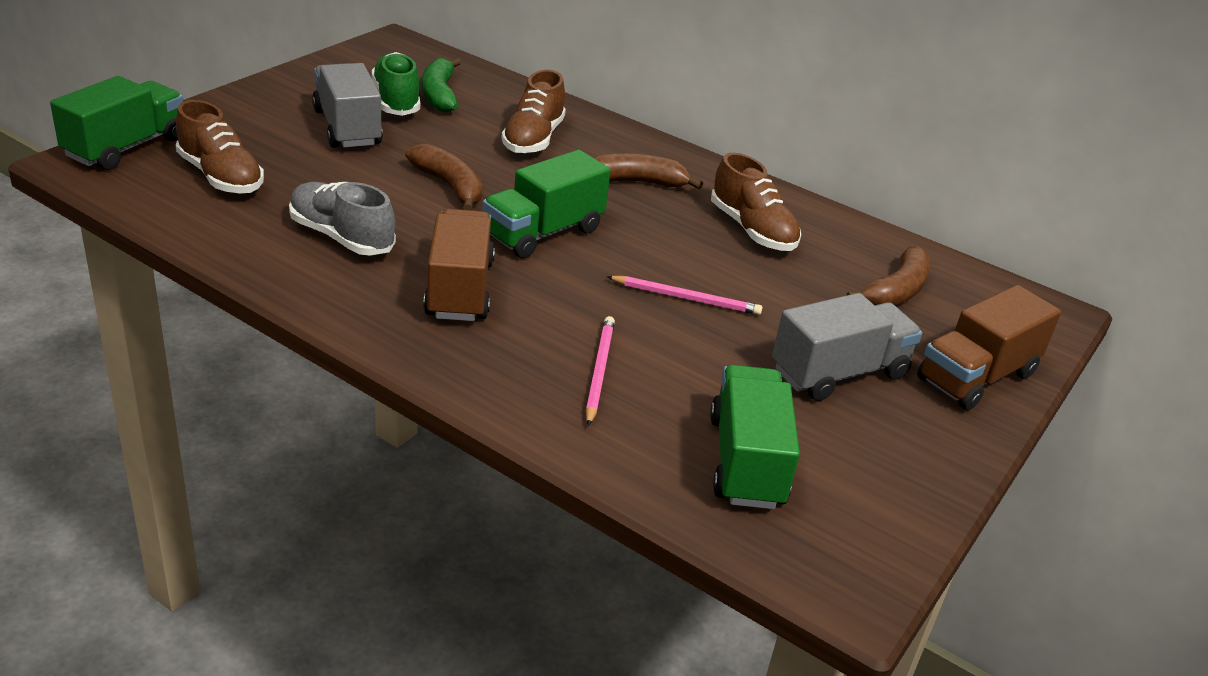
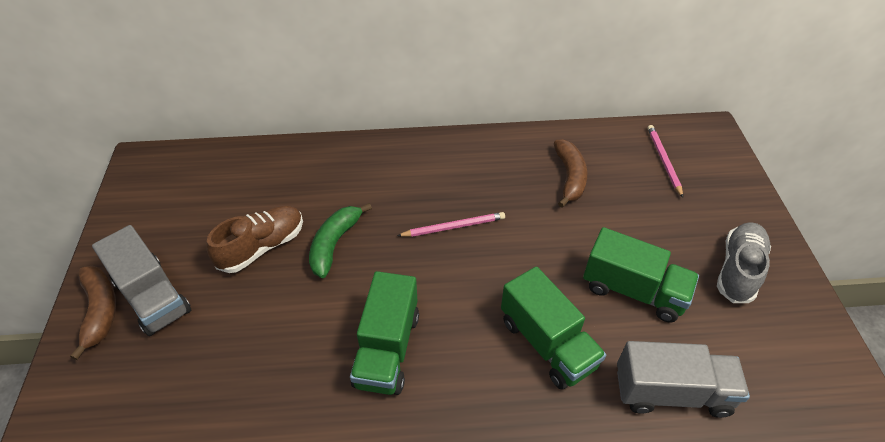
brown banana: [405,144,483,210] [594,153,703,189] [846,246,930,305] = 3 -> [70,266,116,360] [554,139,587,208] = 2
brown shoe: [176,100,264,193] [502,70,566,154] [711,153,801,251] = 3 -> [207,206,303,273] = 1
brown truck: [423,209,495,321] [917,285,1061,410] = 2 -> none = 0
green shoe: [372,52,420,116] = 1 -> none = 0

